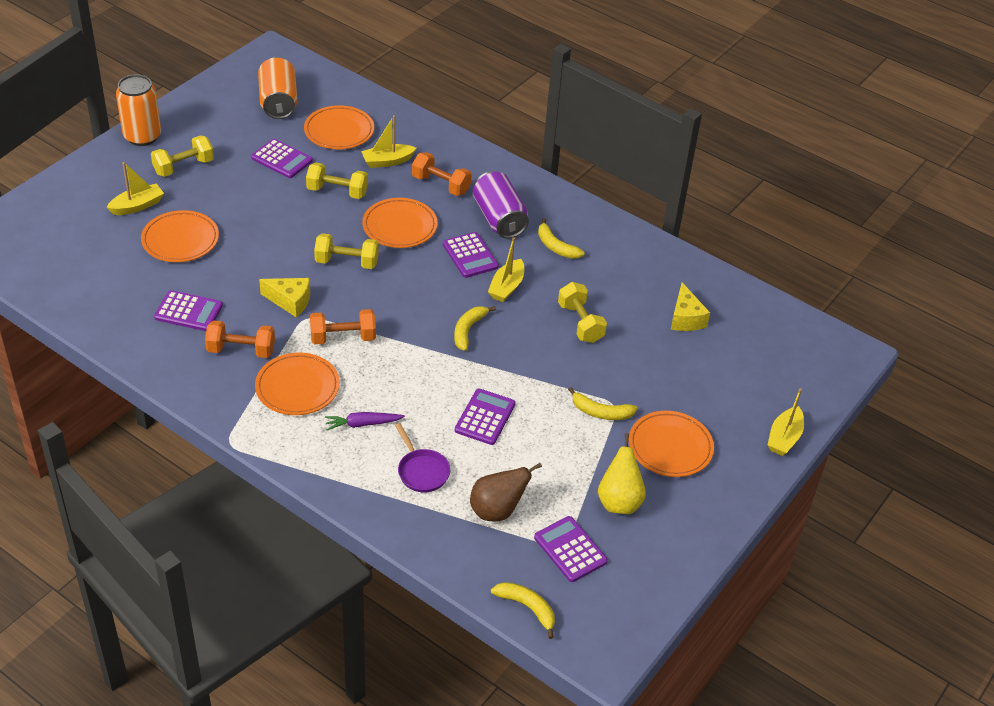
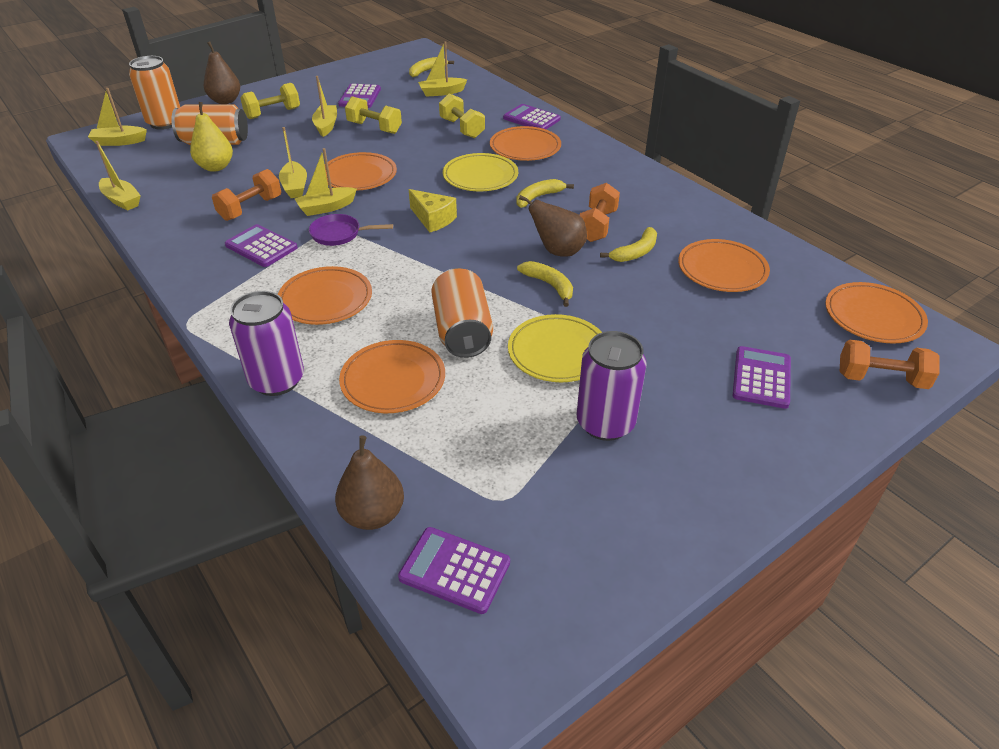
brown pear: [470,463,542,522] = 1 -> [204,41,240,104] [335,435,404,530] [519,195,587,257] = 3
orange can: [116,74,161,146] [258,57,298,119] = 2 -> [129,56,180,130] [171,105,248,145] [431,268,493,358] = 3
orange plate: [141,210,219,262] [255,353,340,415] [304,105,374,149] [362,198,438,248] [629,411,714,477] = 5 -> [278,266,372,325] [325,152,397,191] [339,340,445,413] [490,126,561,161] [678,239,770,292] [825,282,928,343] = 6
purple can: [473,171,529,239] = 1 -> [229,291,304,396] [576,331,647,441] = 2
purple carrot: [325,412,405,430] = 1 -> none = 0
yellow boat: [106,162,164,215] [361,115,416,168] [488,238,524,302] [768,388,804,456] = 4 -> [88,88,147,146] [95,141,141,211] [279,127,307,198] [295,148,357,216] [312,76,337,137] [418,41,467,97] = 6
yellow cheese: [259,278,310,317] [671,282,710,331] = 2 -> [409,189,457,232] = 1
yellow dumbbell: [151,135,214,177] [306,162,368,199] [314,233,379,269] [558,282,607,343] = 4 -> [240,83,300,119] [345,96,402,134] [439,94,485,138] = 3
yellow plate: none = 0 -> [443,153,518,191] [508,314,602,382] = 2

